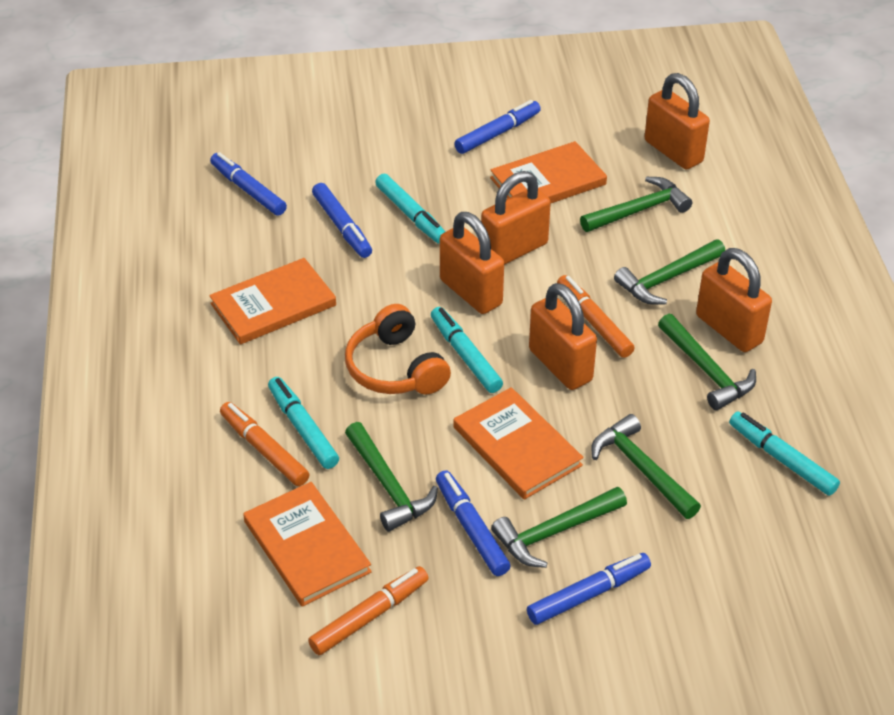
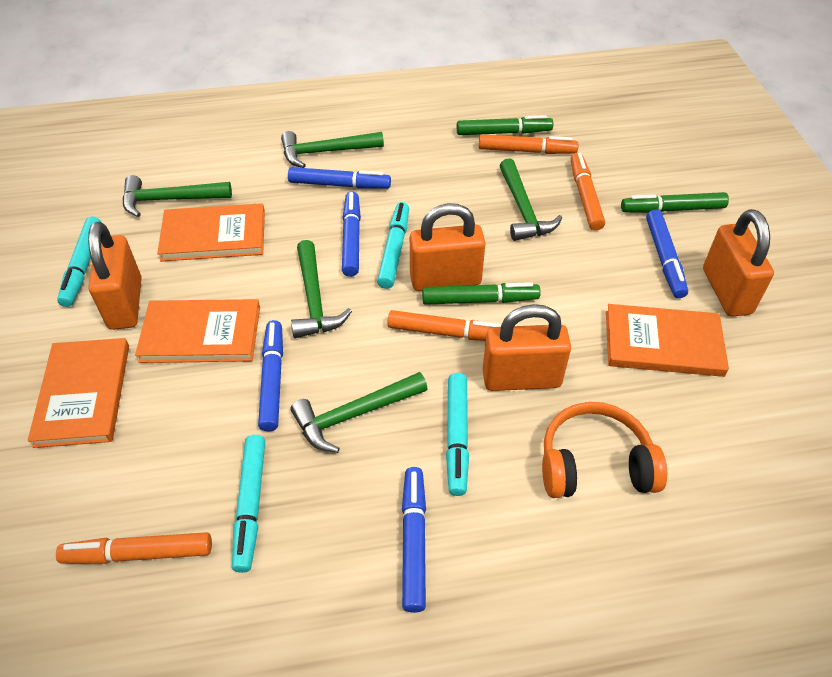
green hammer: [345,422,438,532] [491,487,627,568] [580,177,692,232] [591,414,701,519] [614,239,725,305] [658,314,756,410] = 6 -> [123,175,232,217] [281,131,384,168] [291,240,352,338] [291,372,428,453] [500,158,562,241] = 5
green marker: none = 0 -> [422,282,541,305] [457,115,553,135] [621,192,729,213] = 3
orange marker: [220,402,310,486] [308,566,428,655] [557,275,635,358] = 3 -> [56,532,212,564] [387,310,502,341] [479,134,578,154] [571,152,605,231] = 4
orange padlock: [440,212,504,314] [481,171,551,265] [529,283,597,390] [644,73,710,170] [696,248,772,352] = 5 -> [88,222,142,330] [410,203,485,291] [483,304,571,391] [703,209,774,317] = 4

